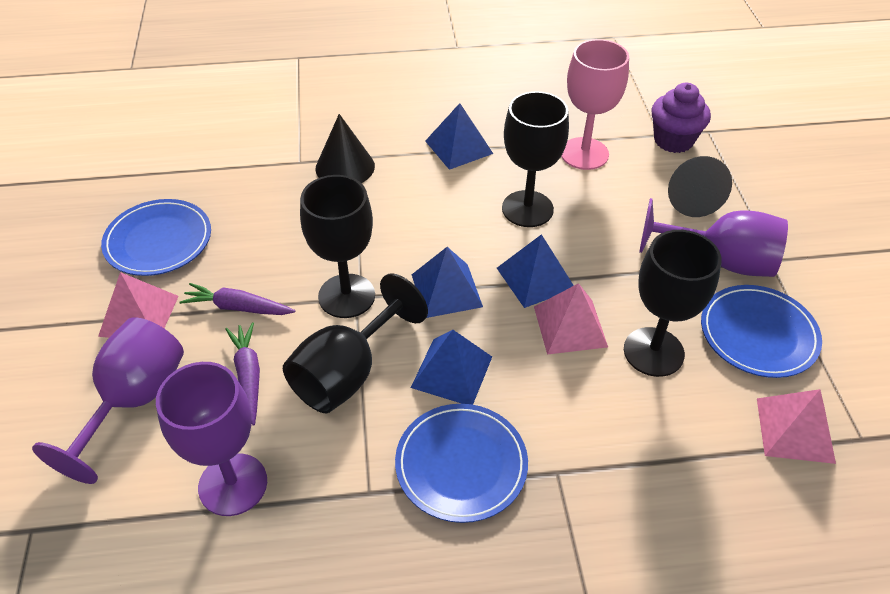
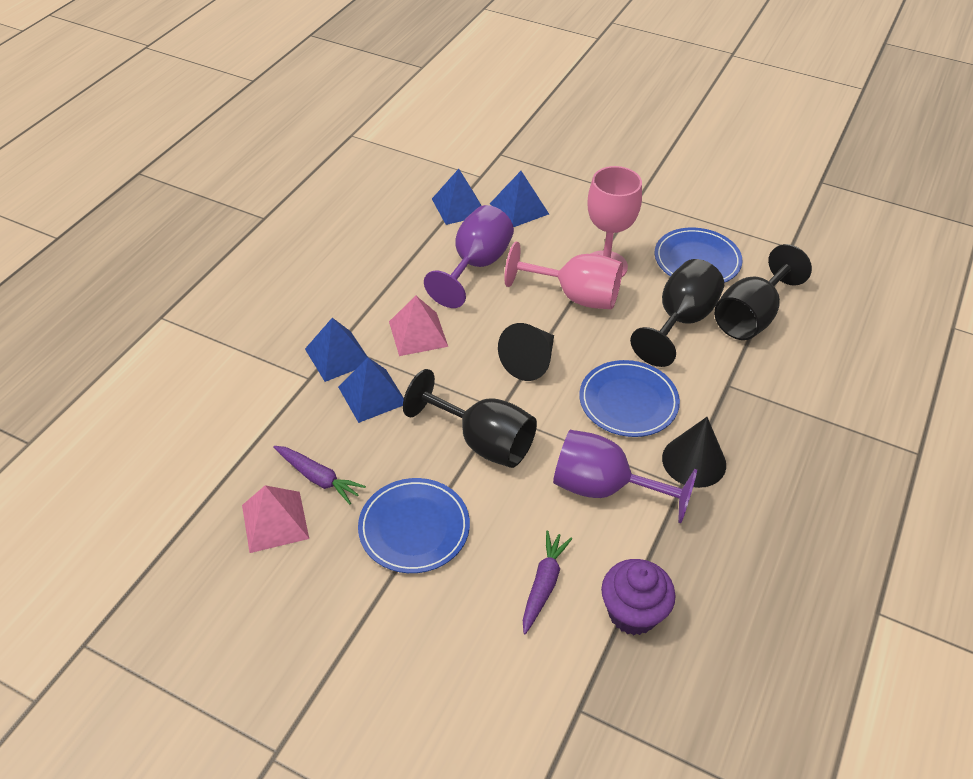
black goblet: [283,273,428,413] [300,175,375,318] [502,91,569,227] [624,230,722,377] = 4 -> [403,369,537,468] [630,259,724,367] [714,244,812,340] = 3
pink goblet: [561,39,629,170] = 1 -> [504,242,623,309] [588,166,642,277] = 2
pink pyramid: [98,272,179,338] [534,283,608,355] [757,389,836,464] = 3 -> [242,485,309,553] [389,296,448,356] = 2
purple goblet: [32,317,184,484] [156,362,267,516] [639,198,788,277] = 3 -> [424,205,514,308] [553,430,697,523] = 2

